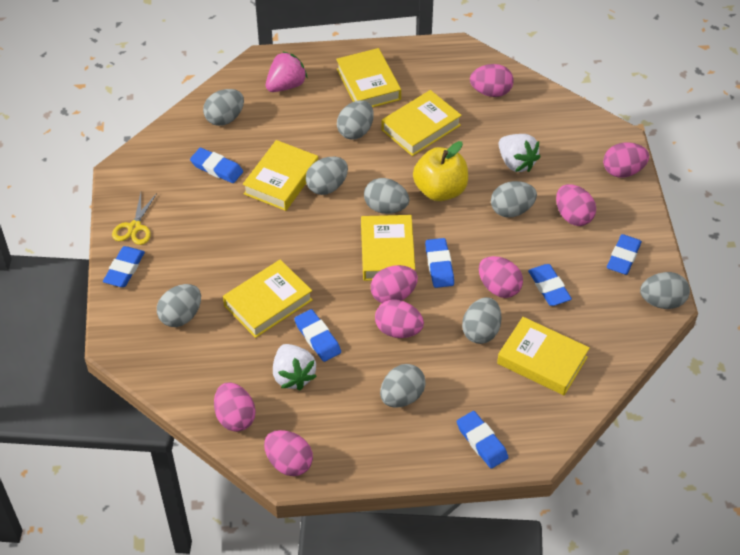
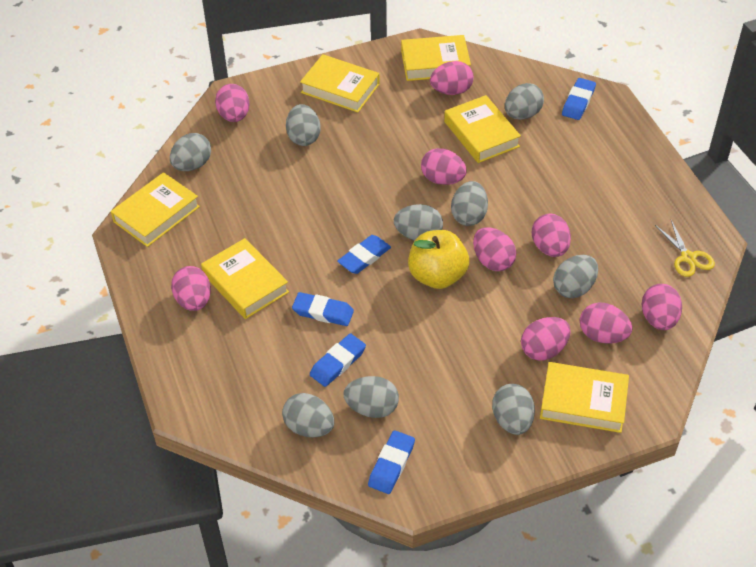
blue eraser: [103,246,145,287] [190,148,243,183] [294,309,341,362] [425,238,454,288] [457,411,508,469] [528,264,572,306] [607,234,642,275] = 7 -> [292,292,354,326] [310,333,366,387] [337,235,391,274] [368,430,415,494] [562,78,596,120] = 5
pink egg: [214,382,256,432] [264,430,313,476] [371,265,418,303] [375,300,424,338] [470,64,514,97] [479,256,523,298] [556,184,596,226] [603,142,649,178] = 8 -> [171,266,211,311] [215,84,250,122] [421,148,467,185] [430,61,474,95] [473,227,516,271] [521,317,571,361] [532,214,571,257] [580,302,632,344] [642,284,682,330] = 9
pink strawberry: [266,51,308,92] = 1 -> none = 0
white strawberry: [273,344,317,390] [498,134,541,172] = 2 -> none = 0

